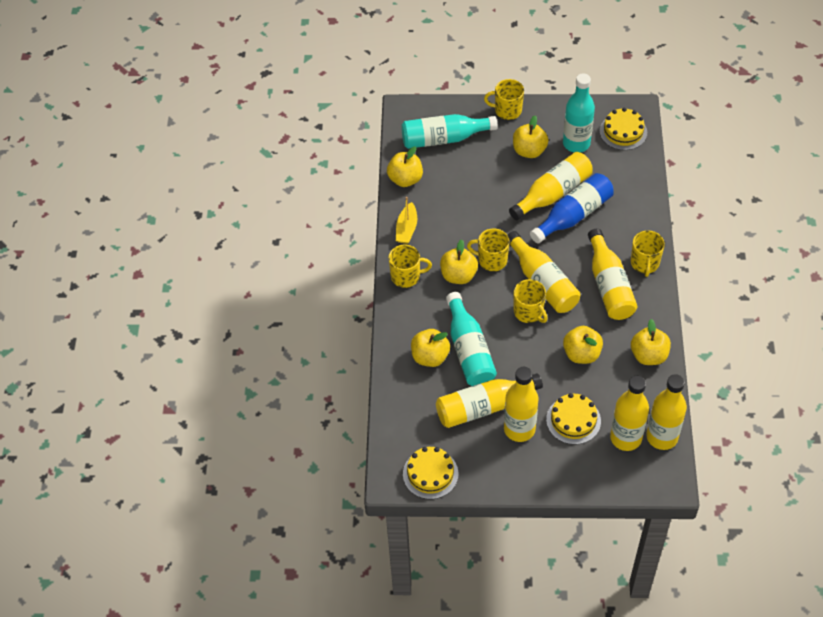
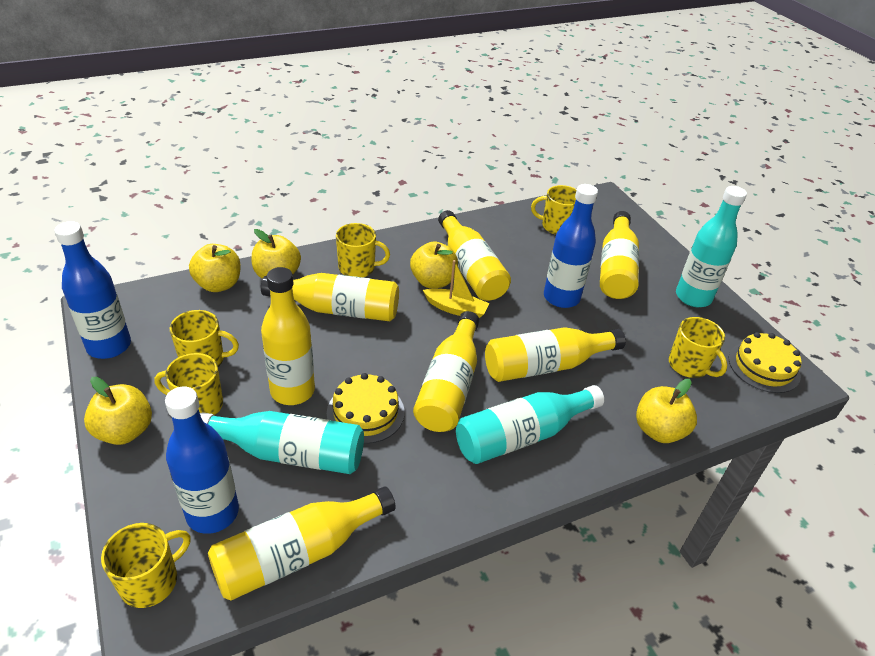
blue bottle: [530,173,614,243] = 1 -> [54,221,131,359] [165,387,239,534] [544,184,598,308] = 3
yellow apple: [387,146,423,187] [411,329,450,367] [440,239,478,284] [513,116,548,158] [563,326,603,364] [631,319,671,365] = 6 -> [84,377,152,445] [189,244,240,292] [252,229,301,279] [410,241,458,288] [636,379,697,443] = 5
yellow cake: [403,447,458,499] [546,393,601,445] [599,108,647,150] = 3 -> [327,373,405,444] [729,332,802,393] = 2
yellow mug: [388,245,432,288] [467,228,510,271] [484,79,524,120] [514,279,548,323] [631,230,665,277] = 5 -> [101,523,191,608] [154,353,223,415] [170,310,239,367] [336,223,390,277] [531,185,577,235] [669,317,727,378] = 6

